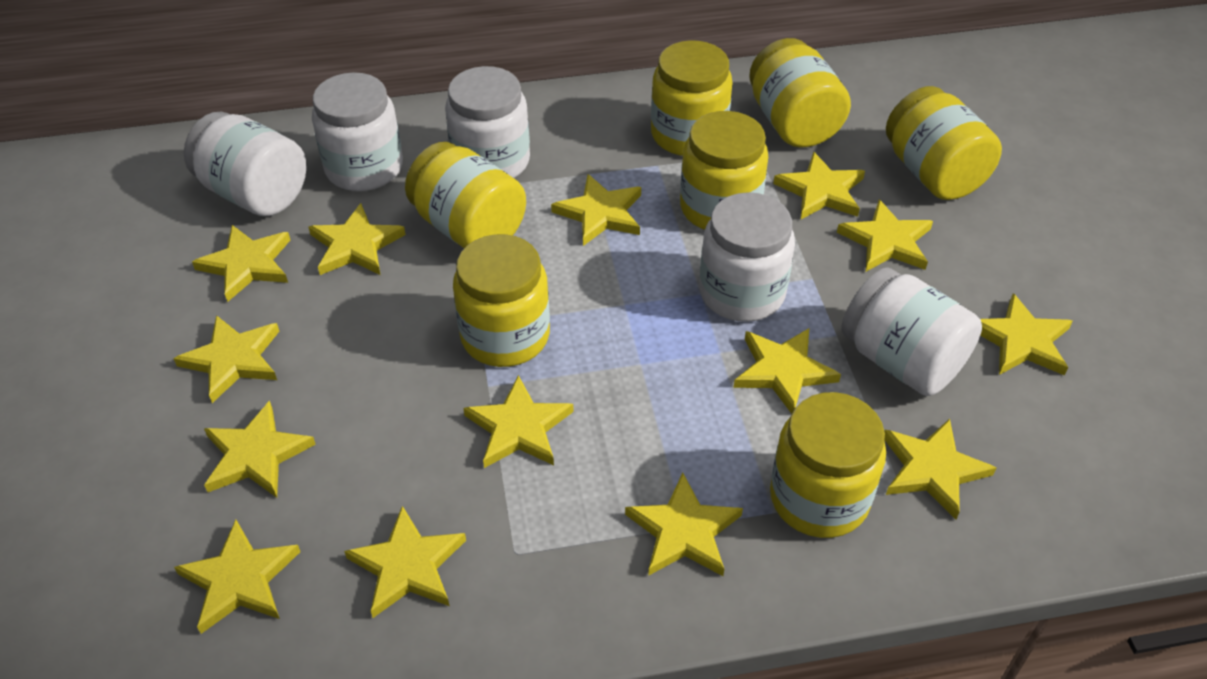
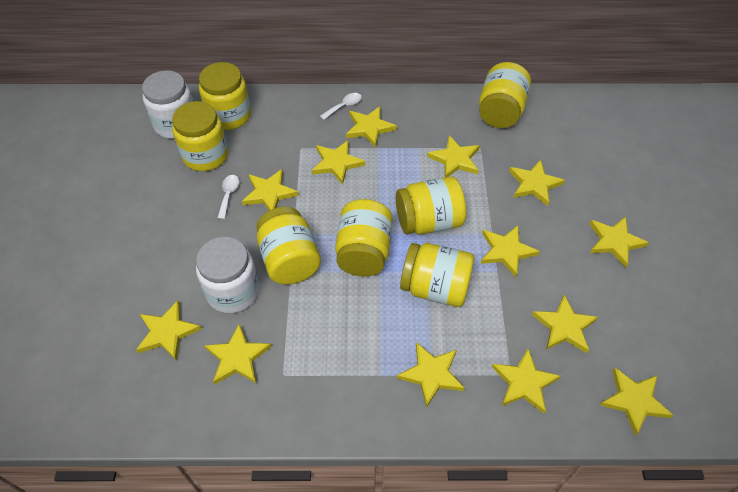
white jar: [184,112,306,216] [312,72,403,191] [445,66,530,178] [699,192,795,322] [841,267,982,396] = 5 -> [142,71,194,139] [196,237,259,313] = 2
white spoon: none = 0 -> [218,175,239,219] [320,93,362,120] = 2
yellow star: [173,315,279,403] [174,520,300,634] [192,225,290,302] [204,401,316,498] [308,203,406,275] [344,506,466,618] [463,375,574,468] [551,174,641,246] [625,472,743,576] [734,328,841,414] [773,152,865,219] [837,199,933,271] [884,419,996,519] [980,293,1073,376] = 14 -> [136,300,202,361] [204,323,271,385] [242,169,299,211] [312,140,365,184] [346,106,397,148] [397,342,465,408] [427,135,480,177] [481,225,540,277] [492,349,561,414] [509,160,565,206] [532,295,598,353] [590,216,649,267] [600,368,673,436] = 13

